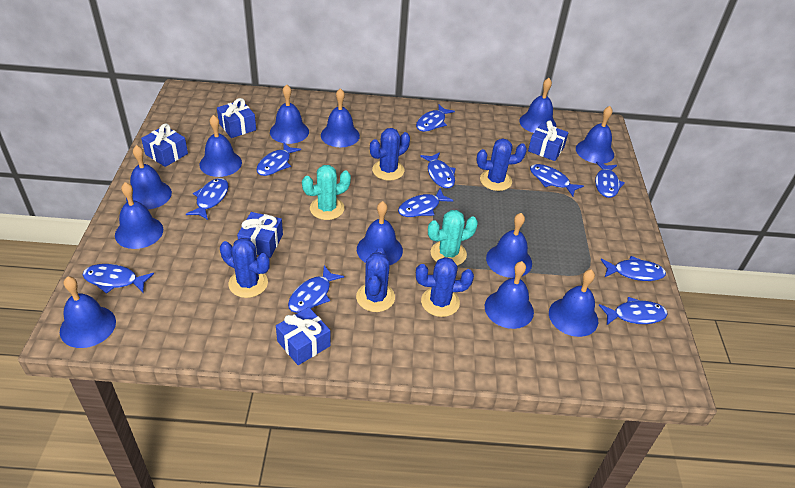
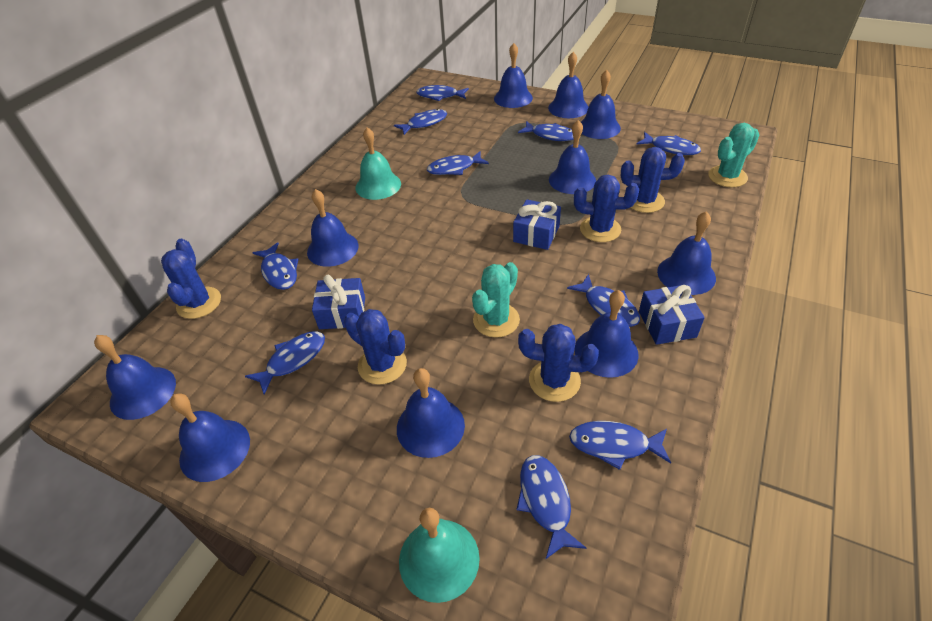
blue bell: [60,276,116,348] [115,182,163,249] [126,145,172,210] [200,115,242,177] [270,84,309,144] [321,88,360,147] [357,201,403,265] [485,261,534,329] [486,213,532,278] [519,78,556,133] [549,269,598,337] [576,106,614,164] = 12 -> [94,335,176,420] [171,393,250,482] [307,189,358,267] [397,368,465,458] [494,43,533,108] [548,52,588,118] [549,120,596,194] [574,290,639,378] [581,70,621,139] [657,211,716,295] = 10
blue fish: [83,264,154,294] [186,178,228,220] [256,143,301,176] [288,266,344,313] [398,188,454,217] [416,104,455,132] [420,152,456,188] [530,164,584,196] [595,162,625,198] [599,297,668,325] [601,256,666,281] = 11 -> [245,331,325,395] [252,242,299,290] [394,109,447,135] [416,85,469,101] [427,151,489,175] [516,455,586,559] [518,121,574,141] [567,274,640,327] [569,421,671,470] [637,132,701,155] = 10
blue gift: [141,124,188,167] [217,98,256,138] [237,212,283,258] [276,307,331,365] [528,121,569,161] = 5 -> [312,274,365,329] [513,199,561,250] [639,285,705,345] = 3
turquoise bell: none = 0 -> [356,127,401,200] [399,508,480,603] = 2

